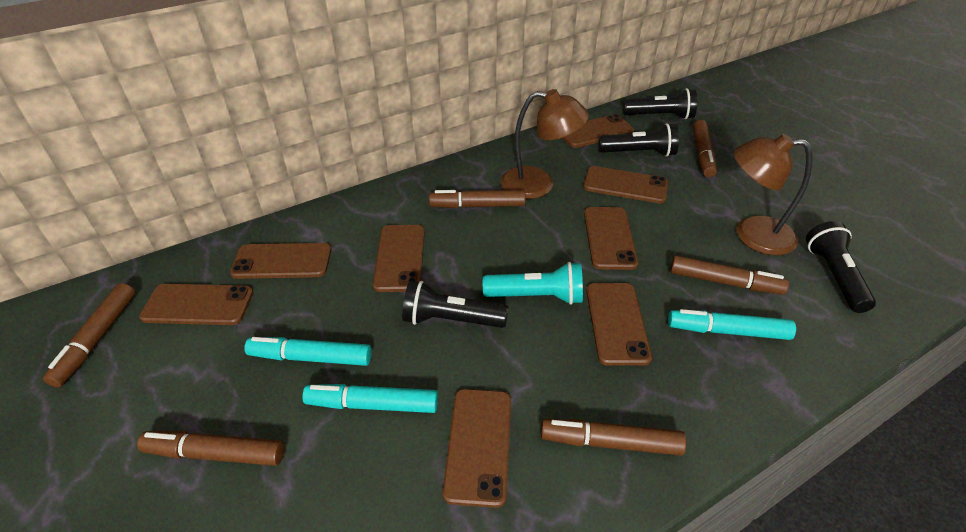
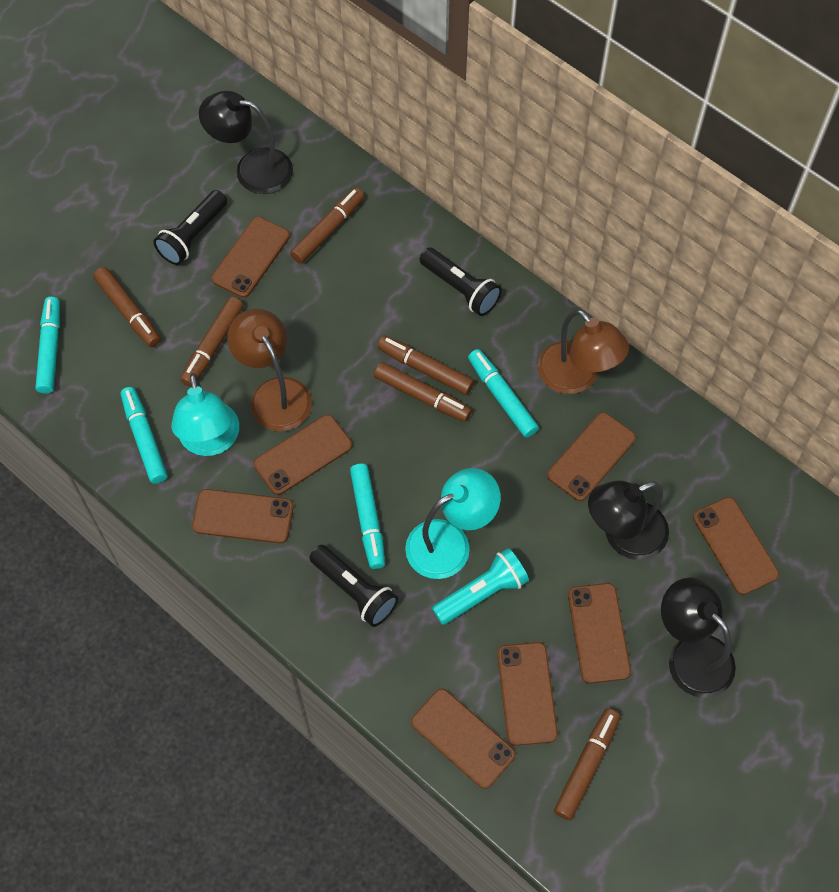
black flashlight: [402,281,508,328] [599,123,679,157] [623,88,697,119] [806,221,876,313] = 4 -> [153,190,227,265] [309,545,398,627] [420,248,502,316] = 3
black lamp: none = 0 -> [199,91,293,194] [588,480,669,560] [661,578,736,698] = 3
turquoise lamp: none = 0 -> [171,373,239,456] [405,468,501,579] = 2
turquoise marker: [245,337,372,366] [302,384,438,413] [668,309,796,340] = 3 -> [35,297,60,394] [121,387,167,484] [350,464,385,569] [468,349,539,438] = 4

